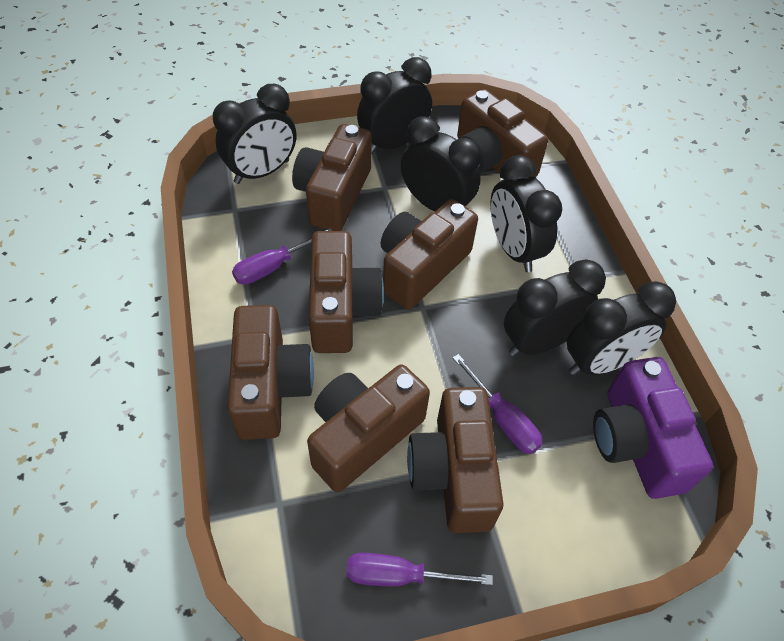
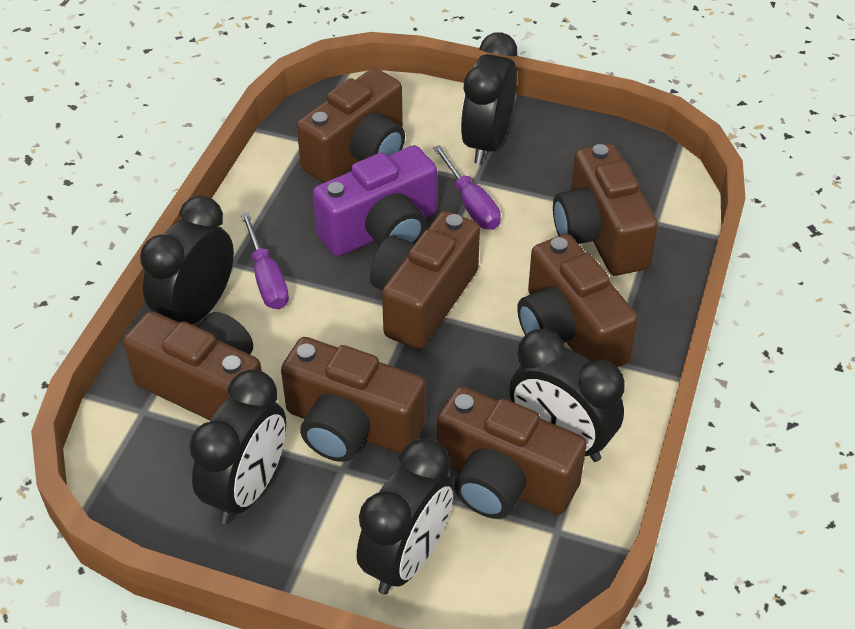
black clock: [213,84,296,184] [357,57,432,154] [401,116,482,211] [490,155,562,272] [504,259,606,356] [567,281,676,375] = 6 -> [140,196,234,324] [189,369,286,524] [357,439,454,595] [461,32,517,164] [509,329,625,462] = 5
purple screwdriver: [232,228,332,285] [346,553,493,586] [453,354,543,454] = 3 -> [241,212,289,309] [433,145,501,230] = 2

